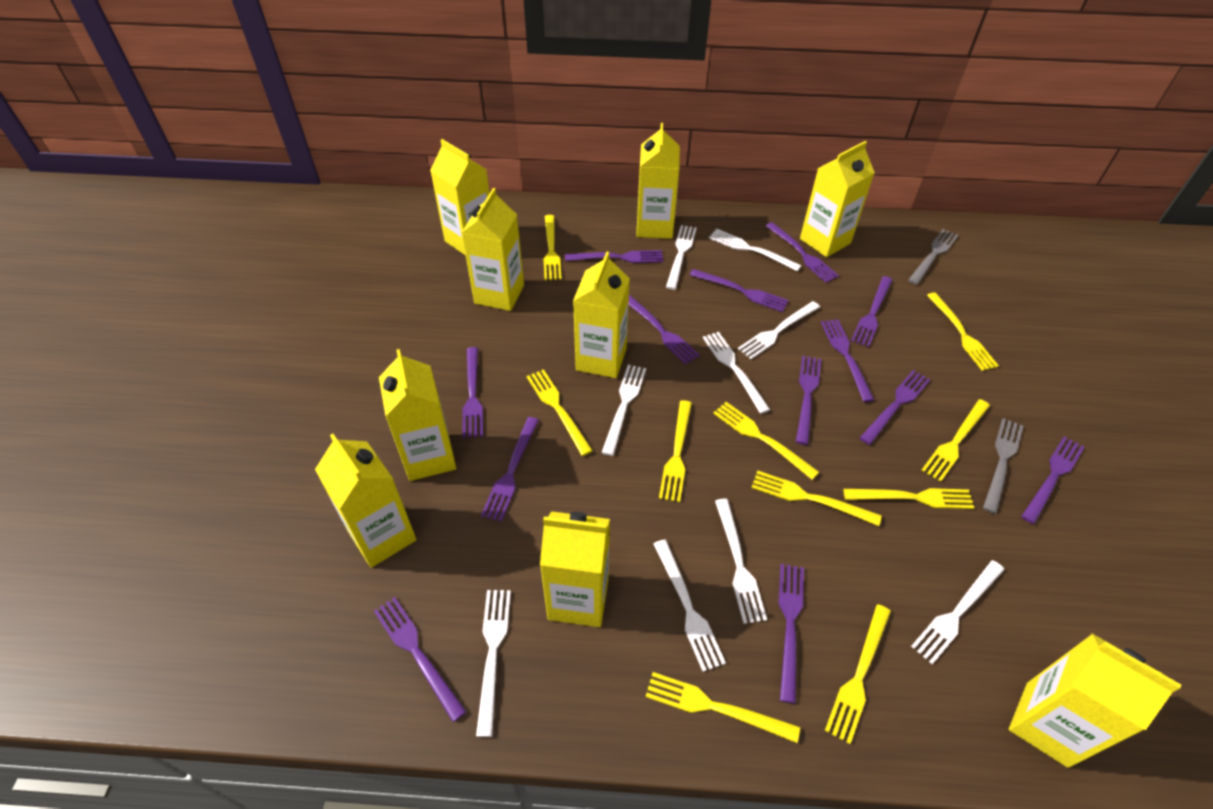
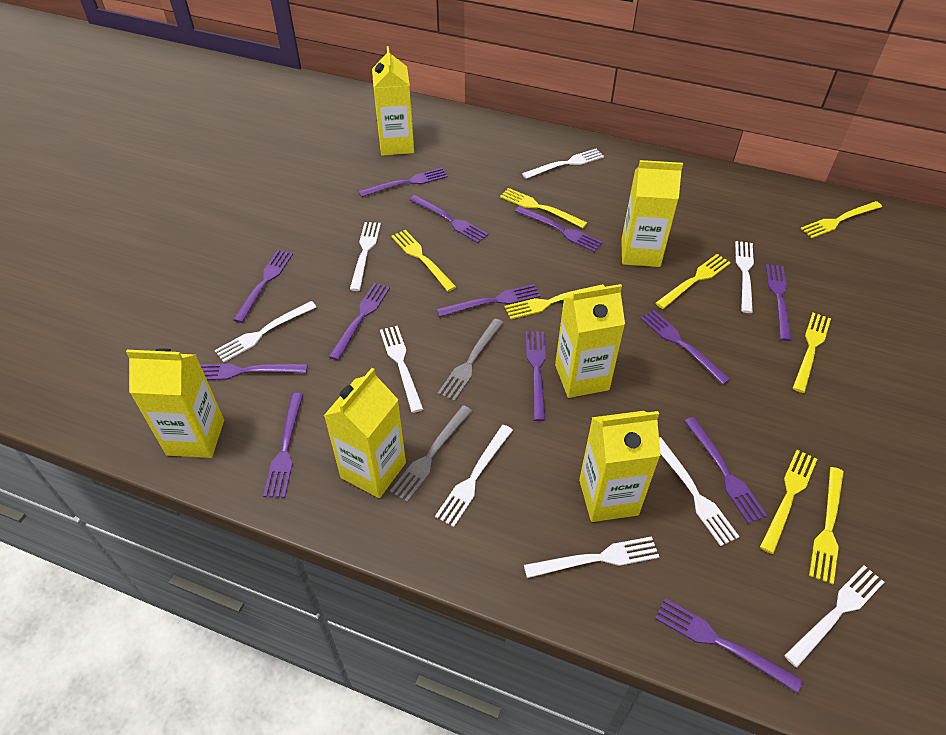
yellow carton: [315,434,417,568] [379,349,456,481] [430,139,490,255] [461,188,524,311] [540,511,610,627] [573,251,630,378] [636,123,680,239] [800,141,875,257] [1009,634,1181,768] = 9 -> [126,348,224,458] [324,368,406,498] [372,46,414,156] [555,284,625,398] [579,411,661,522] [621,160,683,267] = 6
yellow fork: [527,369,593,456] [543,215,562,281] [645,672,800,743] [659,400,692,502] [713,402,819,480] [752,470,882,526] [825,604,891,744] [843,488,974,509] [922,399,990,482] [927,292,999,371] = 10 -> [391,230,456,292] [500,188,587,228] [504,284,605,319] [656,254,731,309] [760,450,817,554] [793,313,831,393] [801,201,882,238] [809,467,844,584] = 8

